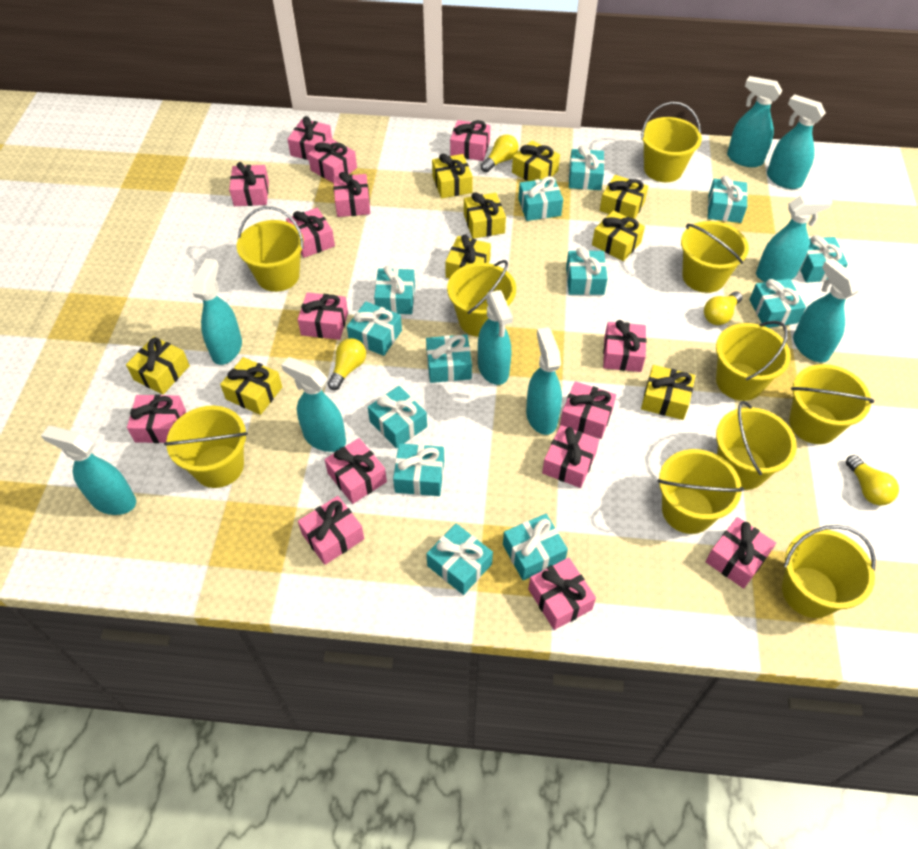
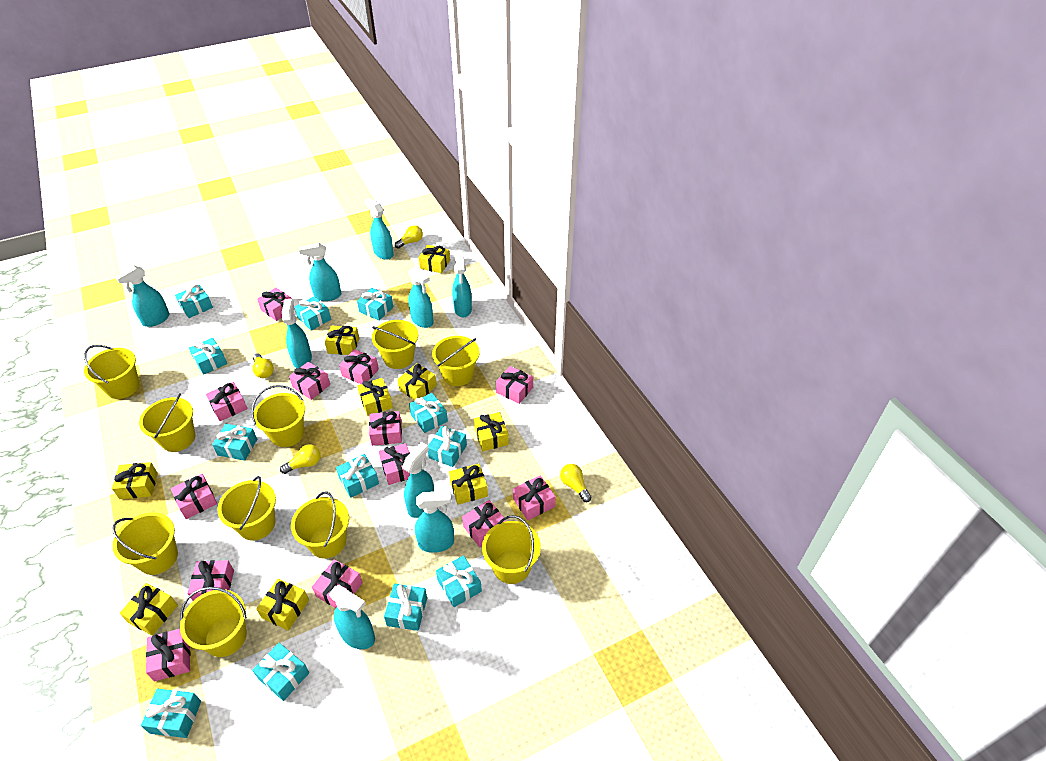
pink gift: [127,394,186,443] [229,162,269,206] [286,208,335,258] [287,116,332,160] [298,292,348,340] [298,496,364,565] [308,138,357,183] [324,438,387,504] [333,172,370,217] [450,120,490,161] [528,558,596,630] [542,425,599,488] [560,381,616,439] [603,320,646,372] [705,517,776,589] = 15 -> [146,629,191,681] [171,474,217,519] [187,560,234,601] [206,382,248,421] [257,288,295,321] [289,362,330,400] [312,559,363,608] [339,349,379,384] [369,411,402,446] [379,443,410,485] [462,500,506,547] [496,366,533,404] [513,475,556,520] = 13
turquoise gift: [347,301,402,356] [368,386,427,448] [374,266,415,314] [393,443,444,496] [426,334,472,383] [427,524,493,595] [503,514,568,580] [518,176,563,221] [566,247,608,295] [569,146,605,190] [708,176,748,223] [749,279,806,328] [799,235,848,283] = 13 -> [141,689,201,738] [175,285,213,318] [189,338,227,375] [212,424,257,461] [252,643,309,701] [294,296,331,331] [336,454,379,498] [357,288,393,321] [384,584,427,631] [409,393,448,433] [428,426,467,467] [436,555,482,607] = 12

